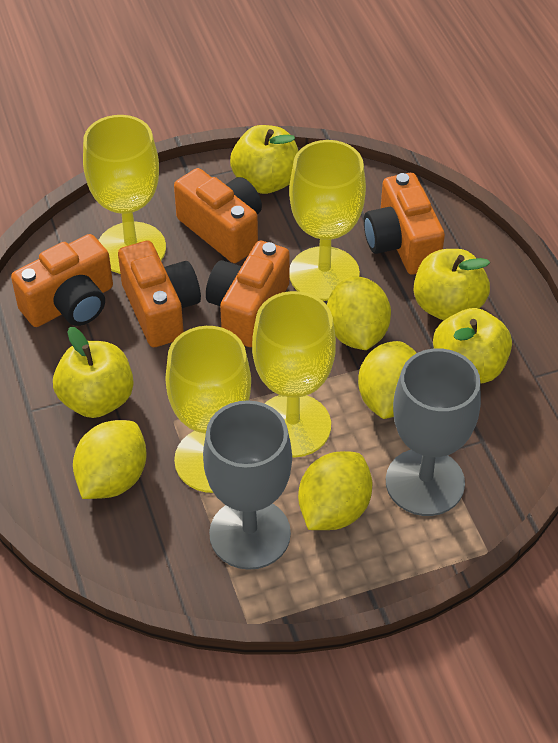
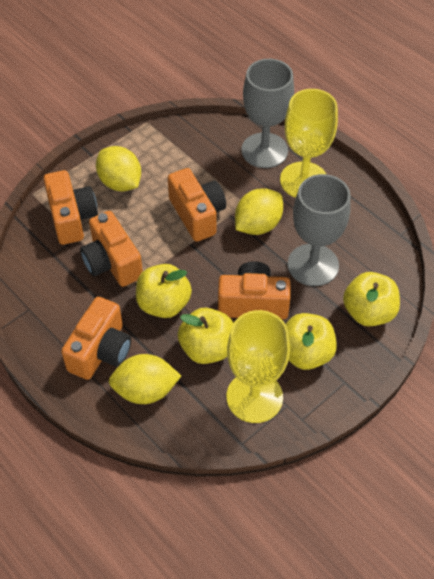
yellow goblet: [83,115,166,274] [165,326,251,493] [252,291,336,457] [289,140,366,301] = 4 -> [227,310,290,423] [280,89,338,198] = 2
yellow lemon: [73,420,147,499] [298,451,372,530] [327,276,391,350] [358,341,416,419] = 4 -> [96,146,141,191] [109,354,181,404] [235,188,283,235] = 3

